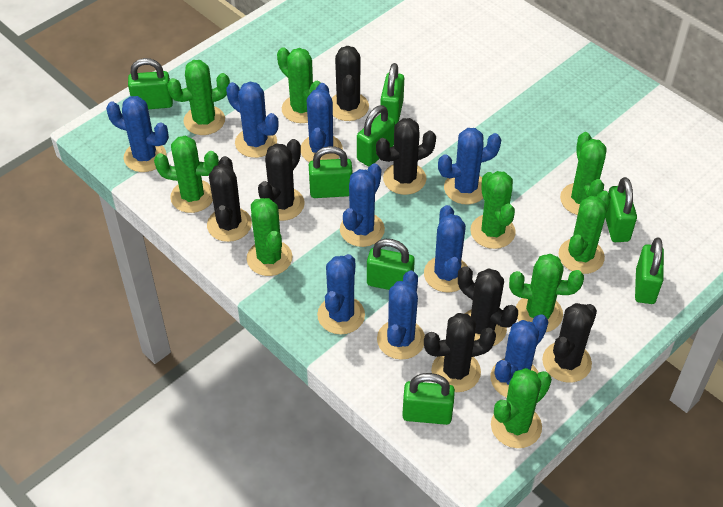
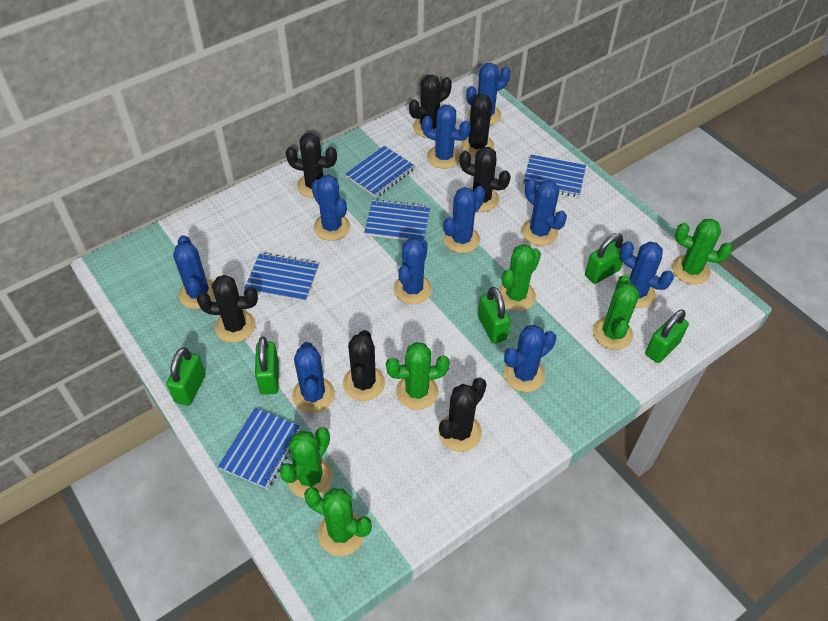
blue cactus: [106,96,169,172] [226,82,279,158] [301,83,343,162] [317,254,365,335] [340,163,385,247] [377,271,425,360] [424,205,468,292] [438,128,501,205] [491,314,548,398] = 9 -> [173,235,215,309] [292,342,335,413] [311,175,350,241] [393,238,432,304] [422,105,471,169] [443,186,485,253] [466,63,510,125] [504,325,556,392] [521,178,567,246] [620,241,674,308] = 10
blue notebook: none = 0 -> [218,408,302,489] [244,252,319,302] [345,146,415,198] [364,199,430,240] [523,155,586,197] = 5
green cactus: [154,136,219,213] [167,60,230,135] [247,198,293,276] [277,47,320,123] [470,171,516,249] [491,368,552,448] [509,254,584,332] [559,191,611,274] [560,132,607,215] = 9 -> [279,428,333,498] [304,487,372,556] [386,342,450,410] [498,244,541,311] [592,275,639,350] [672,219,733,285] = 6
green padlock: [128,58,173,109] [309,146,353,198] [357,105,395,166] [367,239,415,290] [380,63,404,124] [402,373,455,425] [605,177,637,242] [635,237,664,304] = 8 -> [167,347,206,406] [255,337,279,395] [478,287,511,344] [585,233,623,284] [646,310,689,363] = 5

